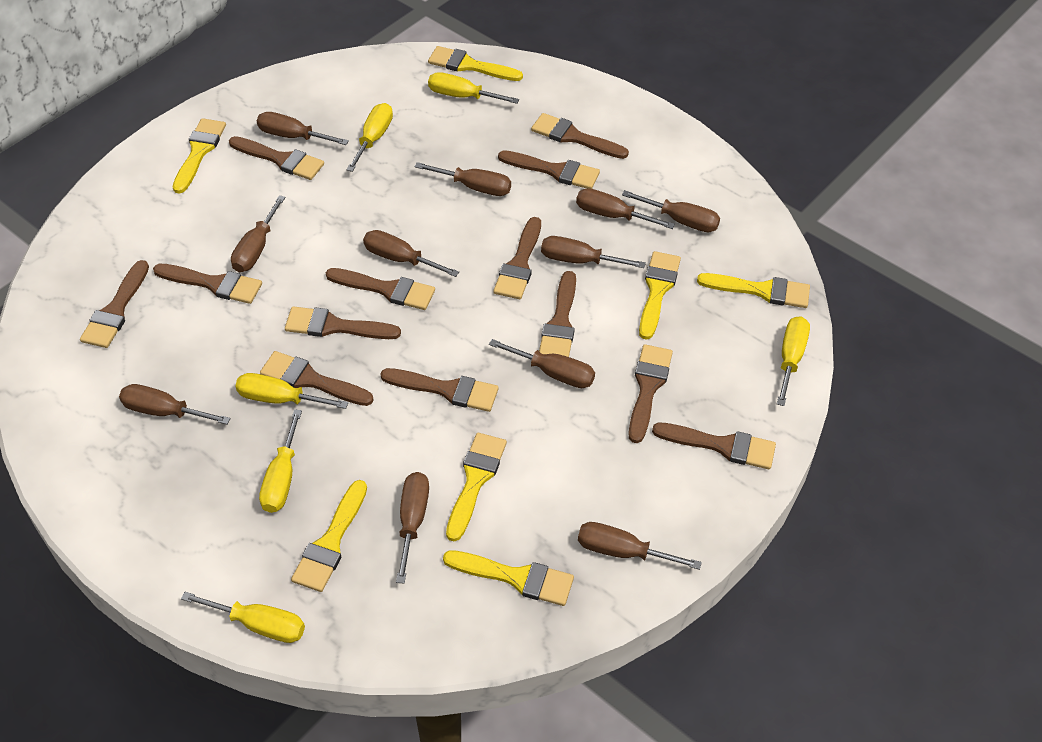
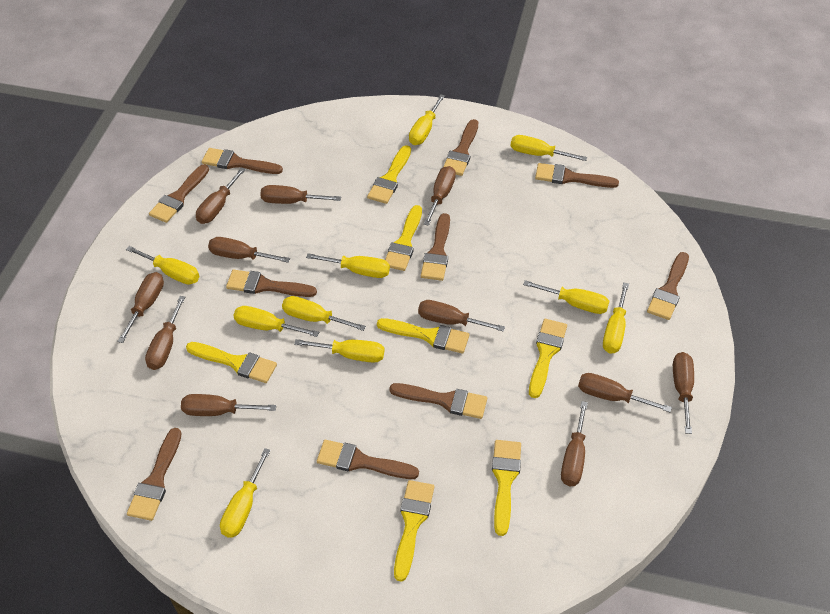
brown brush: [80,260,149,348] [153,264,262,304] [229,136,324,180] [260,351,374,406] [285,306,401,339] [326,268,435,310] [380,368,499,412] [493,217,541,299] [498,150,600,189] [531,113,629,159] [539,271,576,357] [629,344,673,443] [652,423,776,469] = 13 -> [127,428,182,521] [149,164,209,223] [202,148,283,174] [226,270,317,297] [317,440,419,479] [389,383,487,419] [421,213,450,281] [443,119,478,176] [535,163,619,188] [647,252,689,320] = 10
yellow screwdriver: [181,592,305,643] [235,373,348,409] [259,409,302,513] [346,103,393,172] [428,72,519,104] [777,316,810,406] = 6 -> [126,246,200,285] [220,448,271,538] [233,306,319,337] [282,296,366,331] [294,339,384,363] [306,253,390,278] [409,94,445,145] [511,135,587,161] [523,280,609,314] [603,282,629,354] = 10

